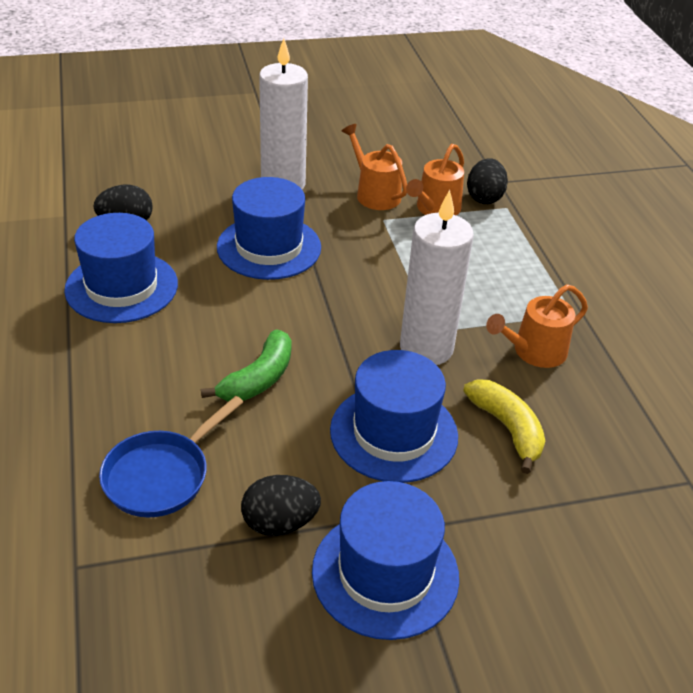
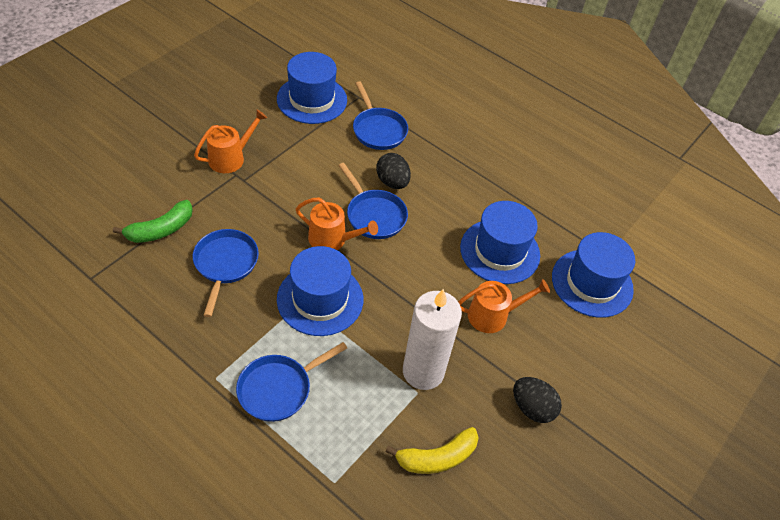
black egg: [93,185,153,221] [241,475,321,536] [467,158,508,204] = 3 -> [376,153,411,189] [513,377,562,423] = 2
blue pan: [99,396,243,517] = 1 -> [193,229,259,317] [236,342,347,422] [338,163,408,239] [353,81,408,150] = 4
white candle: [259,38,308,190] [400,190,474,365] = 2 -> [403,289,462,390] = 1

